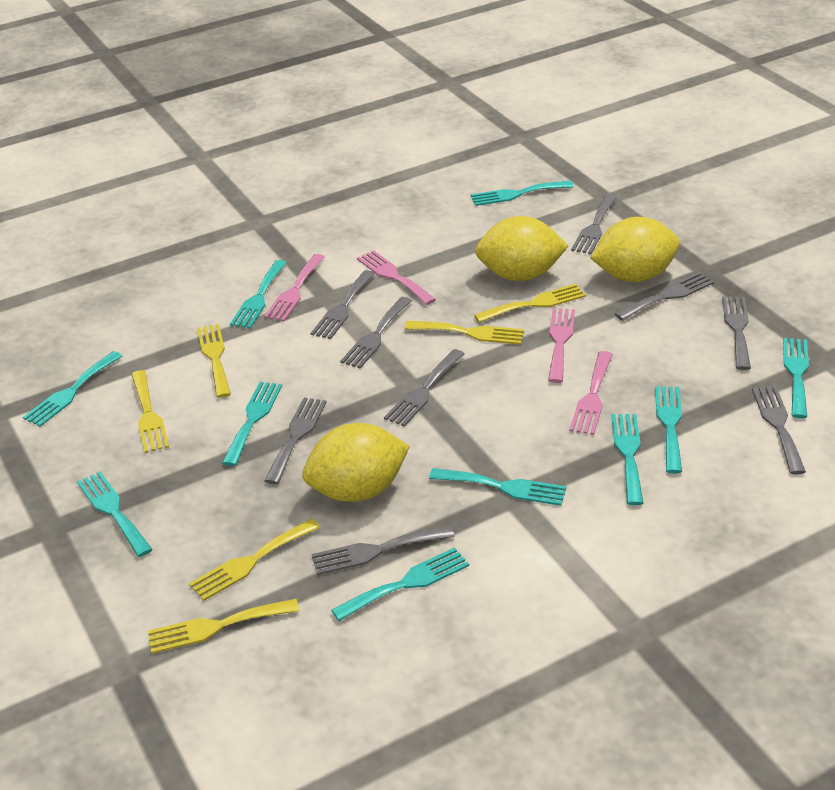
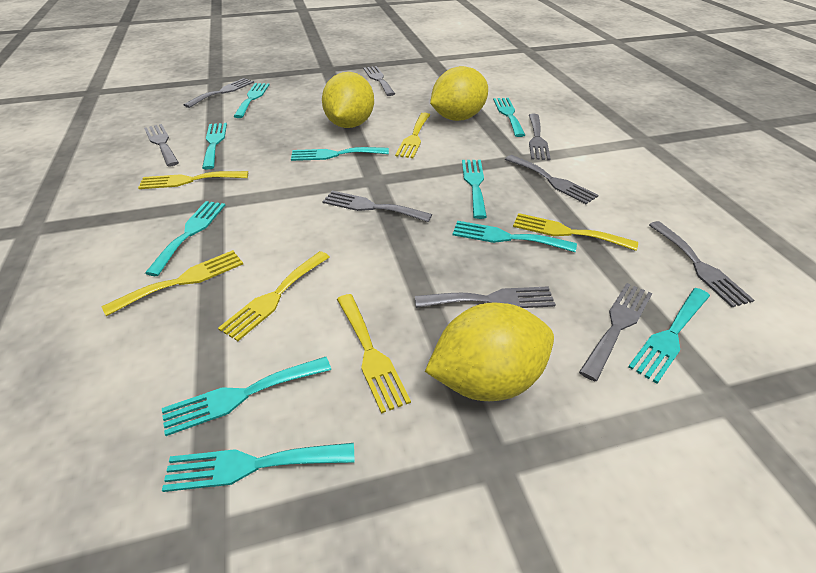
pink fork: [264,254,325,321] [357,250,436,305] [548,308,575,383] [569,351,613,435] = 4 -> none = 0

